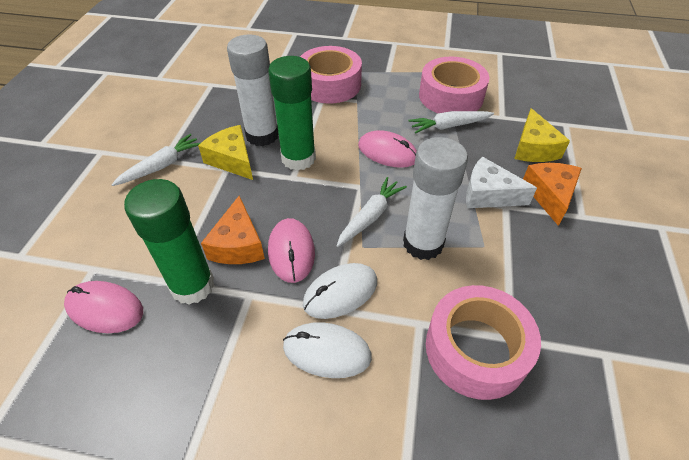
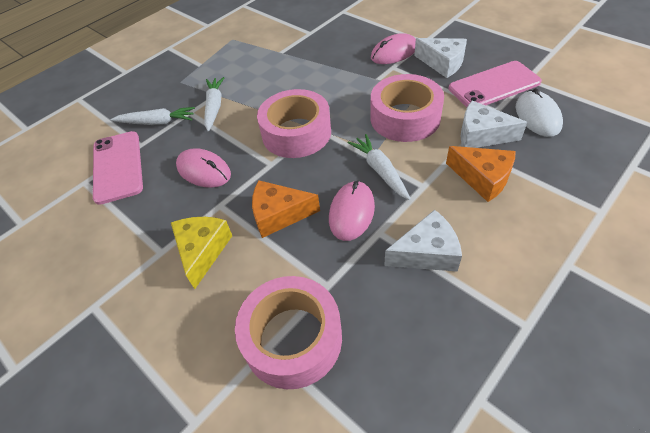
green glue stick: [124,179,214,305] [268,56,316,171] = 2 -> none = 0
pink phone: none = 0 -> [93,131,143,205] [449,61,542,107] = 2
white cheese: [466,157,537,208] = 1 -> [384,210,462,272] [414,38,467,78] [461,101,527,148] = 3
white glue stick: [227,34,279,146] [403,137,468,260] = 2 -> none = 0
white mouse: [283,322,372,378] [303,263,377,319] = 2 -> [516,88,563,137] = 1
yellow cheese: [198,125,253,180] [514,108,570,162] = 2 -> [171,217,232,289] = 1

